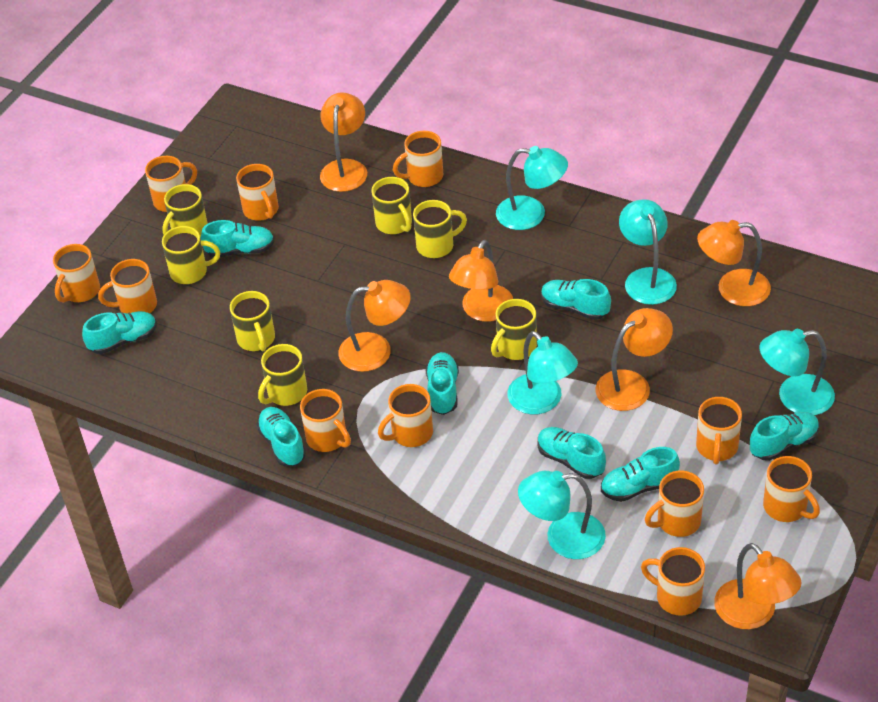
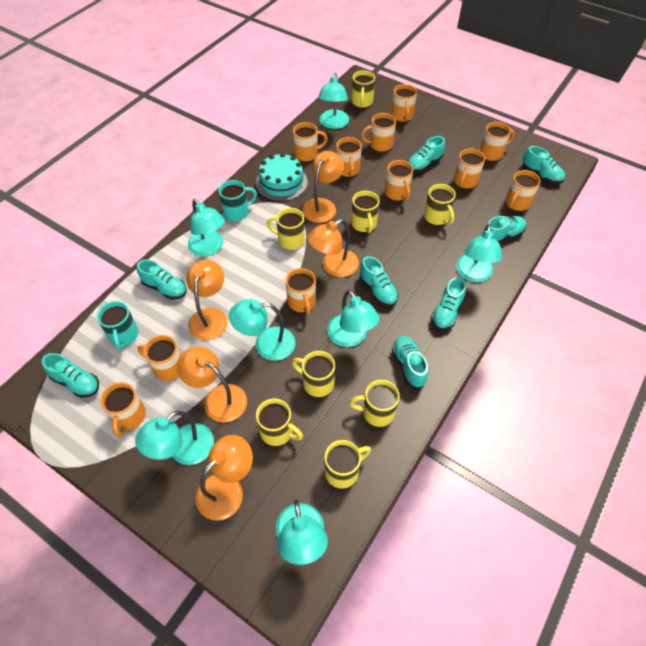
orange lamp: [320,92,367,192] [338,280,411,372] [449,240,513,322] [596,308,673,411] [697,220,771,306] [714,543,802,629] = 6 -> [177,346,247,423] [186,260,228,340] [196,435,253,521] [302,151,344,223] [307,219,359,277] = 5
turquoise cake: none = 0 -> [256,153,308,201] = 1
turquoise lamp: [496,146,568,230] [508,331,578,415] [518,471,606,559] [619,199,677,305] [760,329,835,415] = 5 -> [135,411,214,465] [188,199,225,257] [229,299,296,361] [276,500,328,565] [318,73,349,129] [327,290,380,347] [456,224,502,282] = 7
turquoise mug: none = 0 -> [97,301,139,350] [219,180,257,221] = 2
yellow mug: [162,184,208,238] [162,226,220,284] [230,291,275,351] [258,344,307,406] [371,177,412,234] [413,200,467,258] [491,299,537,360] = 7 -> [256,398,303,446] [267,208,305,250] [292,351,335,397] [324,440,371,489] [349,380,400,427] [351,191,380,233] [352,70,375,108] [424,184,456,225] = 8

